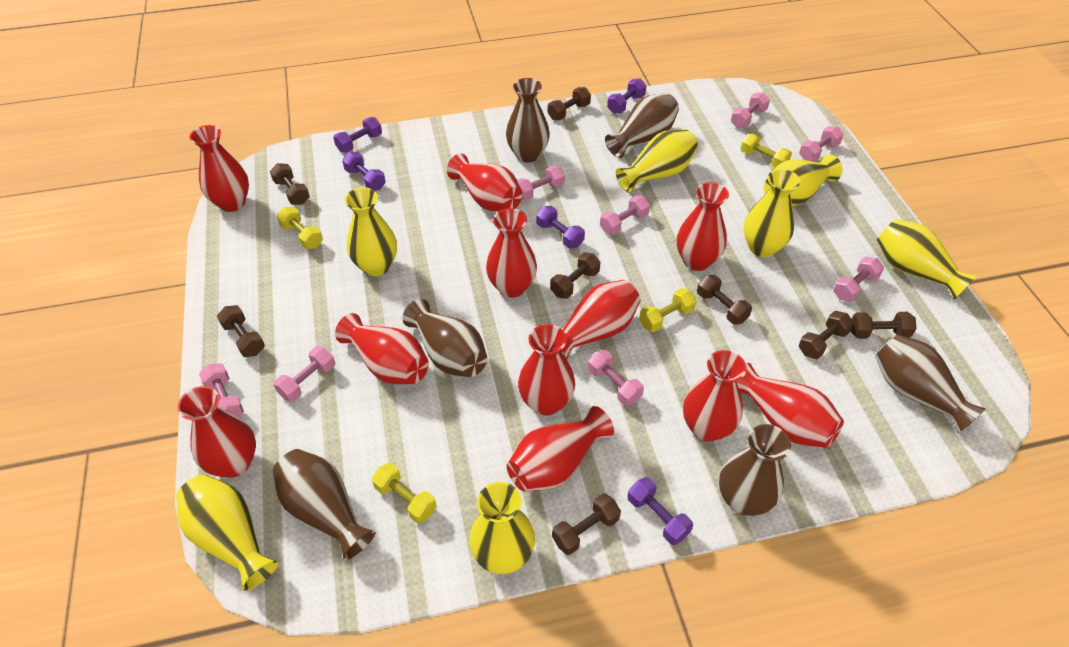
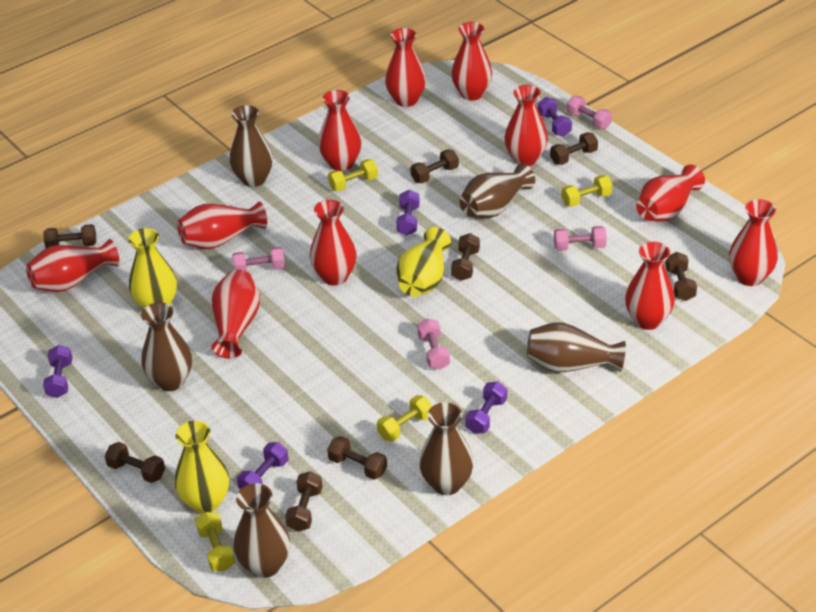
pink dumbbell: [199,363,244,417] [274,346,335,402] [517,165,565,201] [588,350,644,406] [600,195,650,235] [731,92,770,128] [799,126,843,162] [833,257,884,302] = 8 -> [232,247,285,271] [417,318,450,370] [554,226,607,251] [567,96,612,129] = 4
yellow vase: [176,475,278,591] [345,187,397,276] [469,482,535,574] [616,129,698,193] [744,169,800,257] [764,154,843,206] [877,219,977,299] = 7 -> [128,228,177,309] [175,421,229,513] [396,227,451,297] = 3

